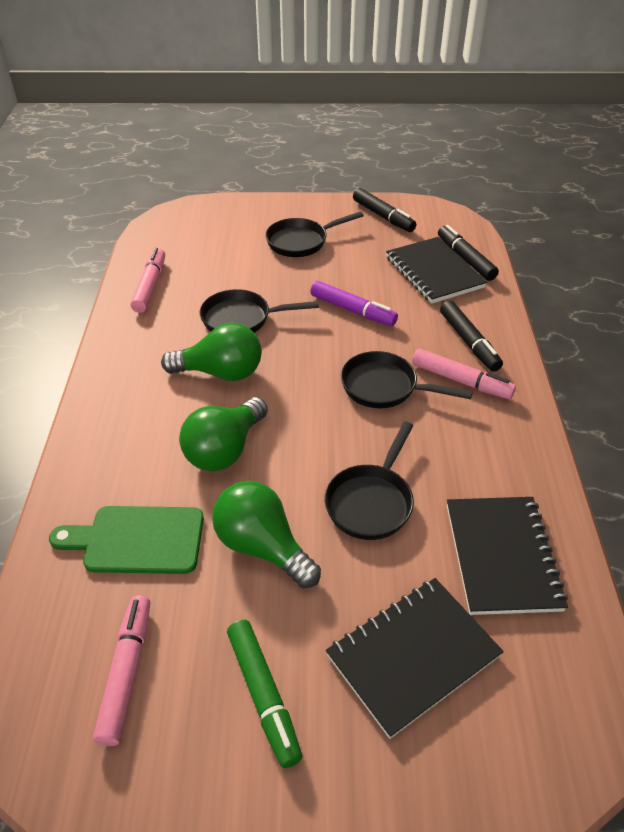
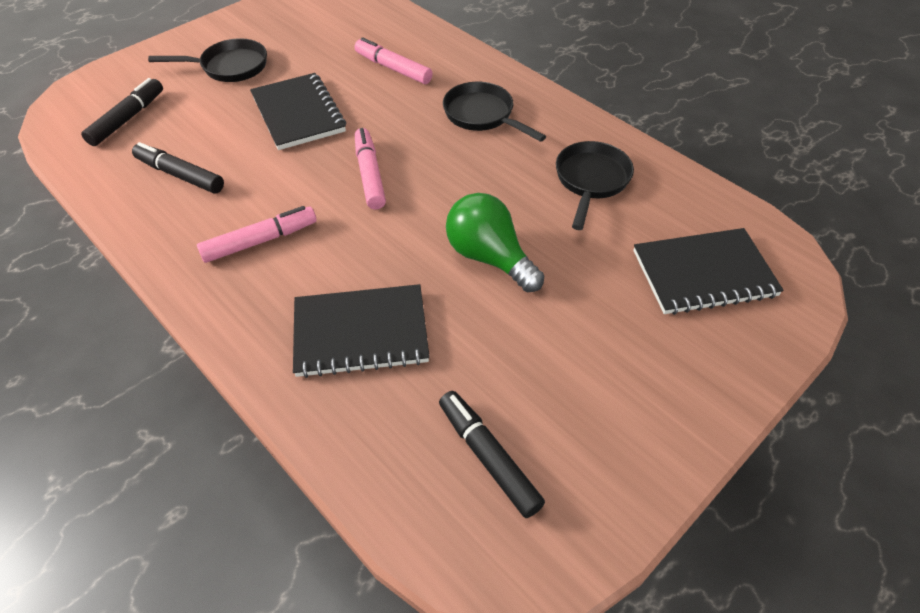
black pan: [200,289,319,333] [265,211,364,257] [325,421,414,540] [341,351,473,408] = 4 -> [148,38,267,82] [443,82,546,142] [556,141,634,230] = 3
green cutting board: [49,506,204,574] = 1 -> none = 0
green light bulb: [161,323,262,381] [179,397,268,471] [212,481,321,588] = 3 -> [446,193,544,292] = 1
green marker: [227,620,302,768] = 1 -> none = 0
purple marker: [310,281,398,326] = 1 -> none = 0

